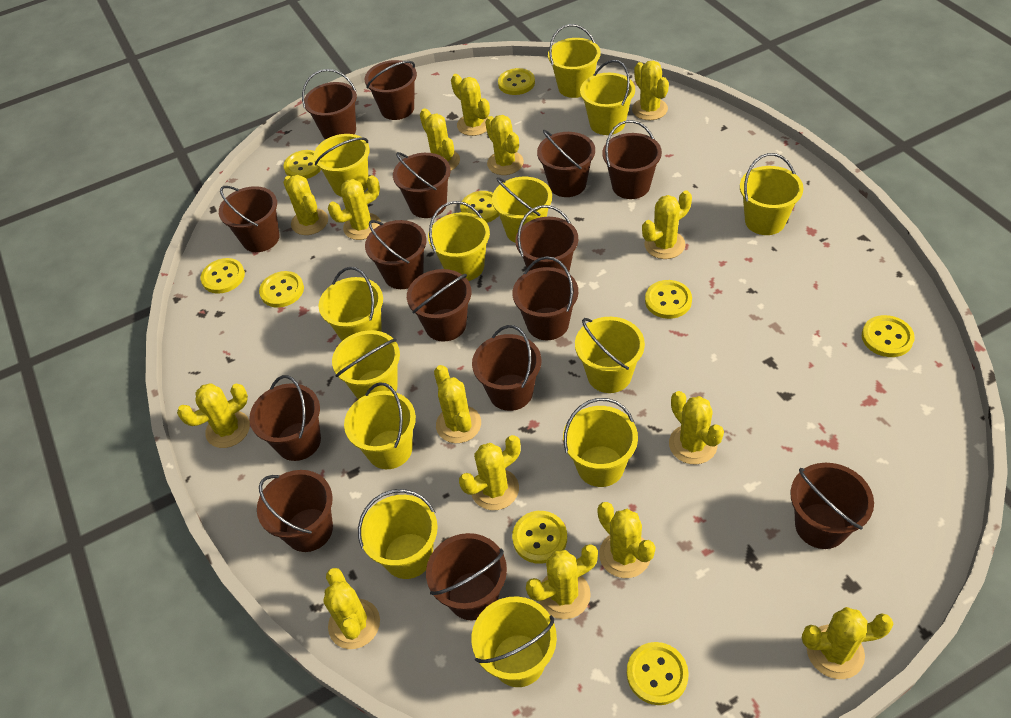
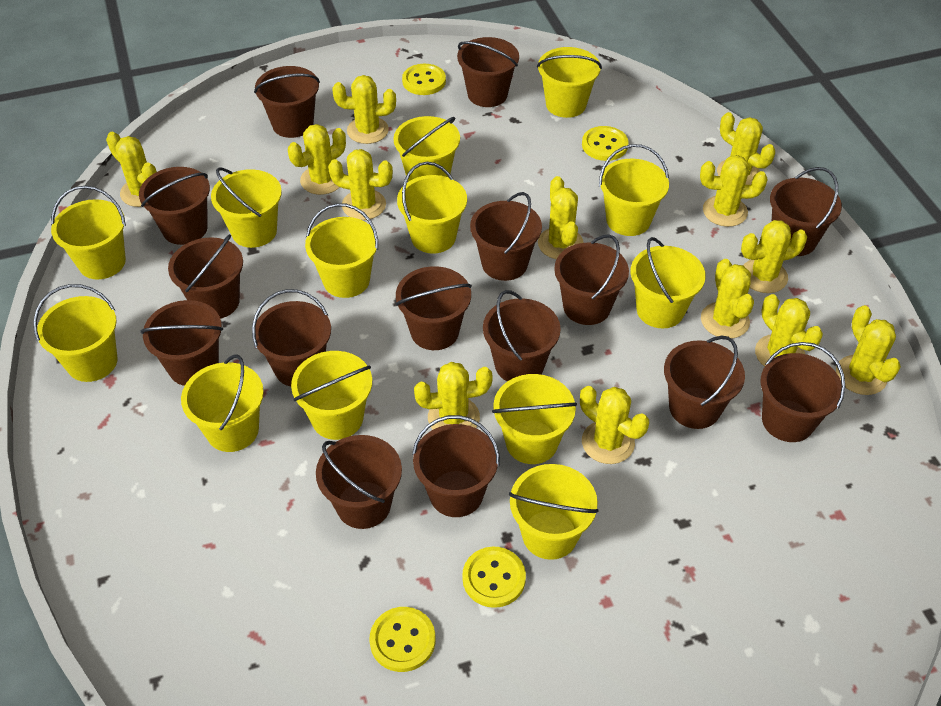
yellow button: [200,258,245,294] [259,271,304,308] [283,150,321,179] [460,191,499,223] [498,68,535,95] [512,511,567,564] [627,642,689,705] [645,280,692,319] [862,315,915,357] = 9 -> [370,607,436,672] [402,64,446,95] [462,547,526,608] [582,126,629,161] = 4
yellow cactus: [177,384,250,448] [283,175,328,235] [323,568,380,649] [328,175,381,240] [420,108,460,171] [434,365,481,443] [451,74,490,136] [459,435,521,510] [485,115,524,175] [526,544,598,619] [598,502,655,578] [632,60,669,120] [642,190,692,259] [669,391,724,464] [802,607,893,679] = 15 -> [106,132,157,207] [288,124,346,195] [328,149,393,220] [332,75,396,144] [414,362,493,429] [538,176,584,259] [580,386,649,464] [700,155,768,227] [701,259,754,339] [717,112,775,185] [741,220,807,293] [755,294,823,367] [836,305,901,395] = 13

